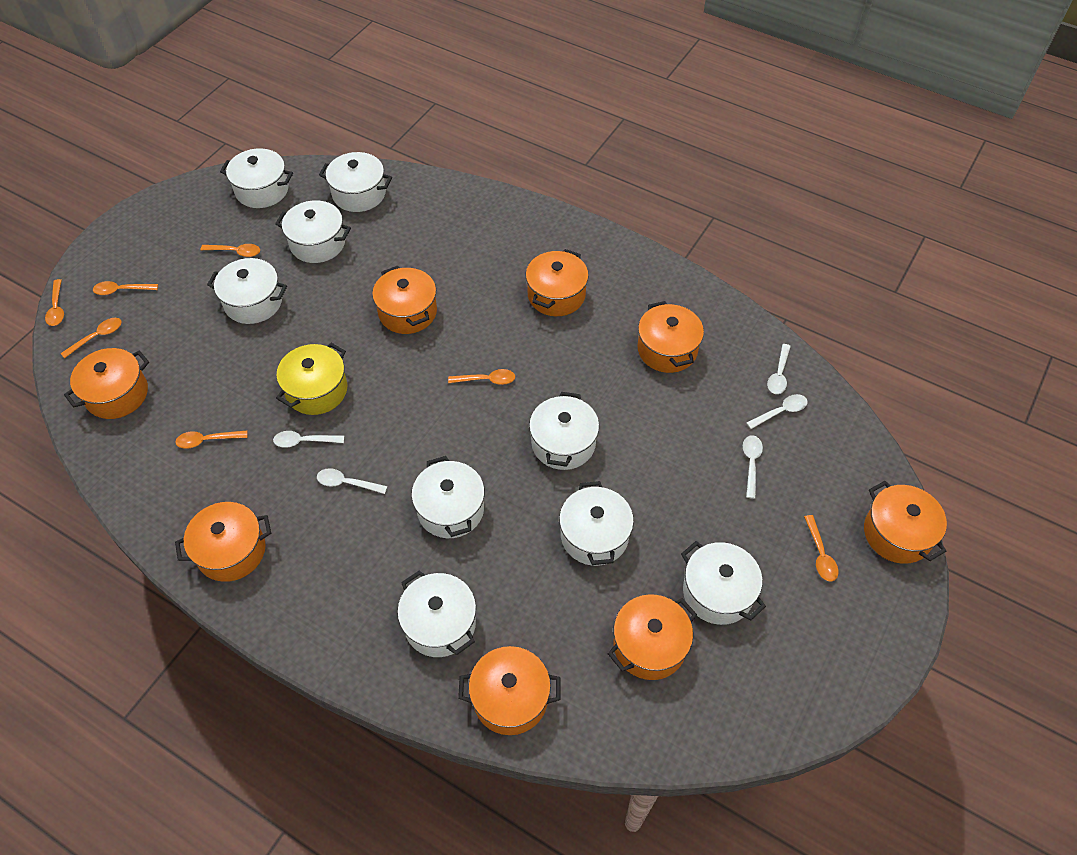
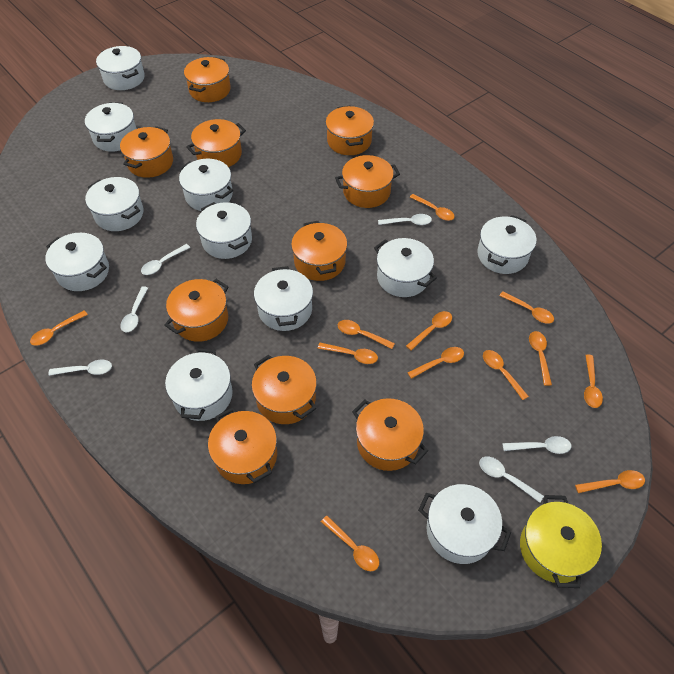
orange pot: [64,348,149,419] [175,502,271,582] [372,266,437,334] [458,646,560,735] [526,249,589,316] [608,594,697,680] [637,301,704,373] [864,481,947,564] = 8 -> [120,126,173,178] [164,279,229,342] [184,57,231,102] [186,119,246,167] [208,407,277,484] [252,355,317,424] [291,221,347,281] [326,106,374,155] [335,155,400,208] [352,398,428,471] = 10
orange spoon: [45,279,64,326] [61,318,122,358] [93,281,158,295] [175,431,248,449] [200,244,260,257] [448,369,515,385] [804,515,839,582] = 7 -> [30,310,88,346] [318,343,378,364] [321,516,379,571] [338,320,395,349] [406,311,452,351] [407,347,464,379] [410,194,455,221] [483,350,529,400] [499,291,554,324] [529,331,552,386] [575,470,645,493] [584,355,603,408] = 12
white pot: [207,258,287,324] [220,148,293,208] [275,200,351,263] [319,152,392,212] [397,570,476,657] [411,456,485,538] [529,392,599,470] [559,481,634,566] [681,541,766,625] = 9 -> [45,233,109,291] [85,102,137,152] [85,177,144,231] [96,46,145,90] [165,348,233,421] [179,159,233,211] [196,202,252,259] [254,266,313,331] [374,238,437,297] [418,484,511,564] [477,215,536,274] = 11
white spoon: [273,431,344,448] [317,468,387,494] [743,435,763,499] [746,394,807,429] [767,344,791,394] = 5 -> [48,360,112,376] [120,286,148,332] [141,244,190,275] [378,214,432,225] [479,457,544,503] [502,436,571,454] = 6

